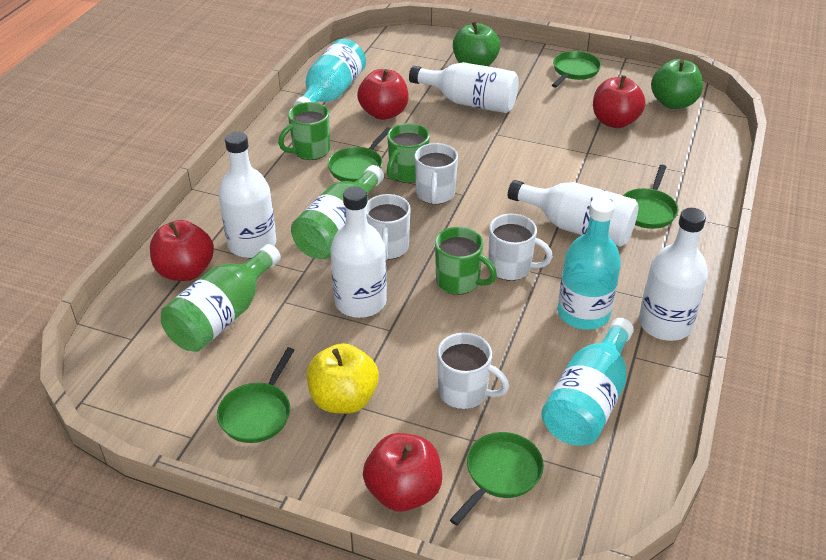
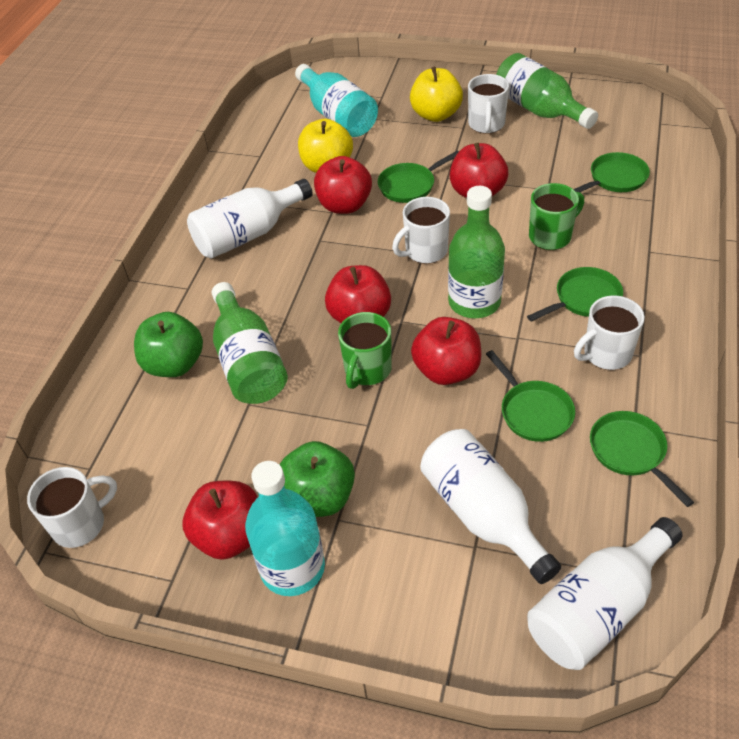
green bottle: [161,244,281,352] [291,165,384,259] = 2 -> [212,282,288,404] [448,186,505,318] [496,53,598,129] = 3
green mug: [278,102,330,160] [387,123,430,183] [435,227,497,295] = 3 -> [338,312,392,389] [529,183,584,250] = 2
red apple: [150,220,214,281] [357,69,409,120] [363,433,442,511] [593,75,646,128] = 4 -> [183,481,258,560] [314,156,372,214] [325,265,391,323] [411,317,481,385] [450,143,508,198] = 5
turquoise bottle: [293,39,366,106] [541,318,634,446] [557,197,621,330] = 3 -> [245,461,325,596] [295,64,378,137] = 2
white bottle: [218,131,276,258] [330,186,387,318] [409,62,519,113] [508,180,639,247] [639,208,708,341] = 5 -> [187,179,313,259] [420,429,561,584] [527,517,683,670] = 3
yellow apple: [306,343,379,414] = 1 -> [298,119,353,173] [410,66,463,122] = 2

